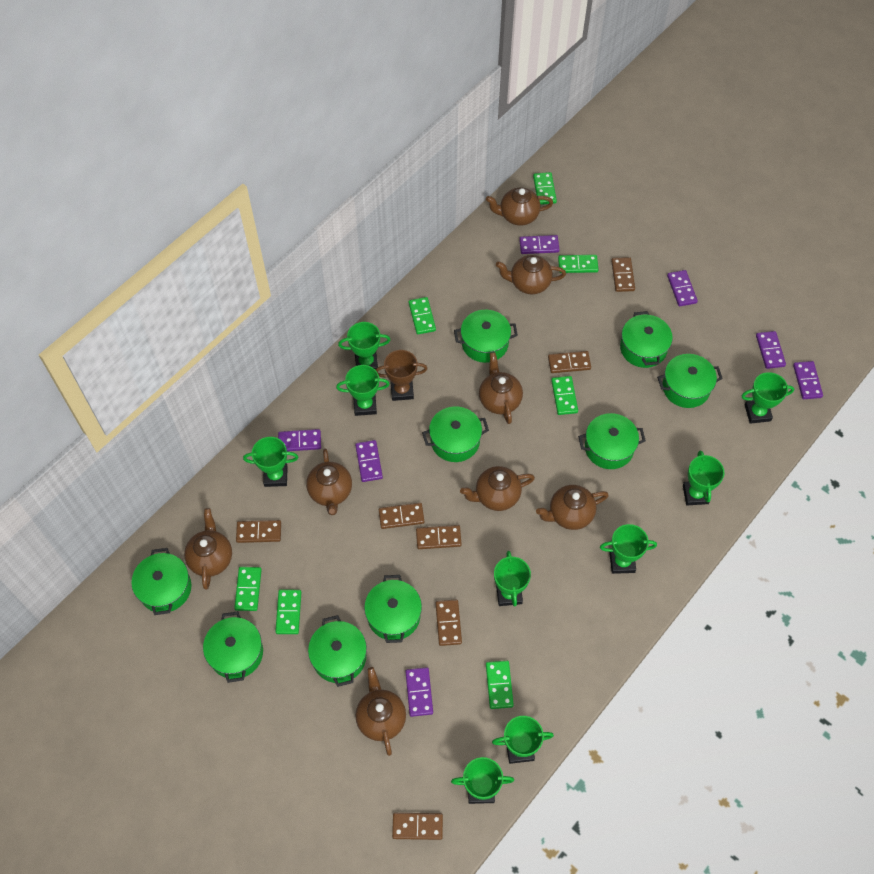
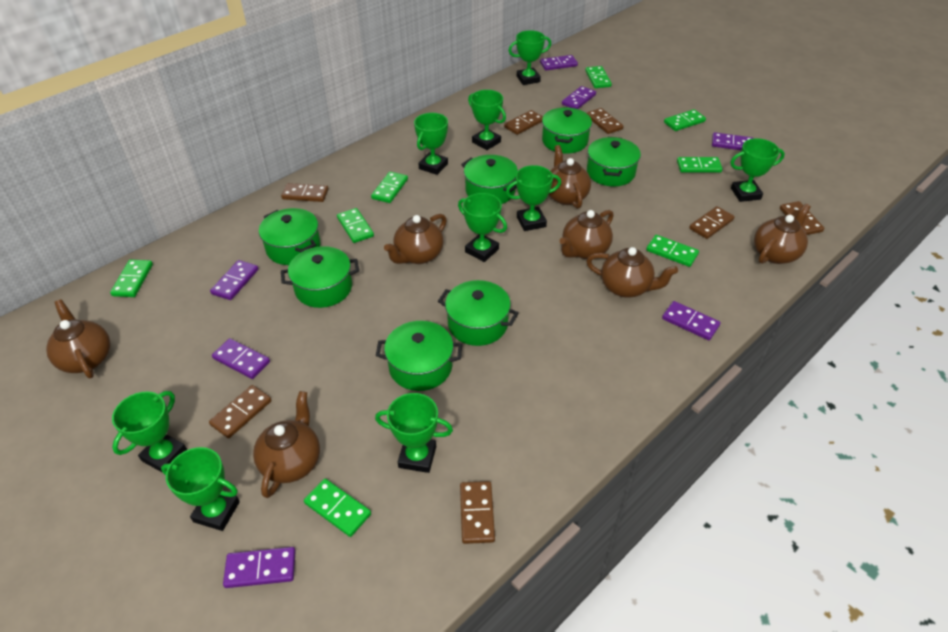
brown teapot: [184,508,232,590] [306,448,352,515] [355,667,406,756] [460,466,535,511] [479,352,523,424] [486,187,553,226] [496,255,566,294] [536,485,609,530] = 8 -> [46,300,111,378] [253,391,320,498] [384,214,447,264] [549,145,591,209] [559,210,613,259] [586,247,678,298] [754,204,811,264] = 7
brown trophy: [375,350,428,401] = 1 -> none = 0
green domino: [234,567,261,611] [275,590,301,634] [409,297,436,334] [486,661,514,709] [533,172,557,205] [551,376,578,415] [558,255,599,273] = 7 -> [110,259,153,297] [304,479,371,537] [337,208,374,243] [371,172,408,203] [585,66,612,88] [646,235,699,267] [664,109,706,131] [677,157,723,173] = 8
green pot: [131,548,192,615] [203,611,263,683] [308,615,367,687] [364,575,422,643] [422,406,489,462] [454,310,518,363] [578,413,646,469] [620,311,673,368] [657,354,723,408] = 9 -> [259,208,321,265] [281,246,359,308] [376,321,462,391] [438,280,519,346] [461,155,518,204] [542,107,592,154] [587,137,641,187] = 7

